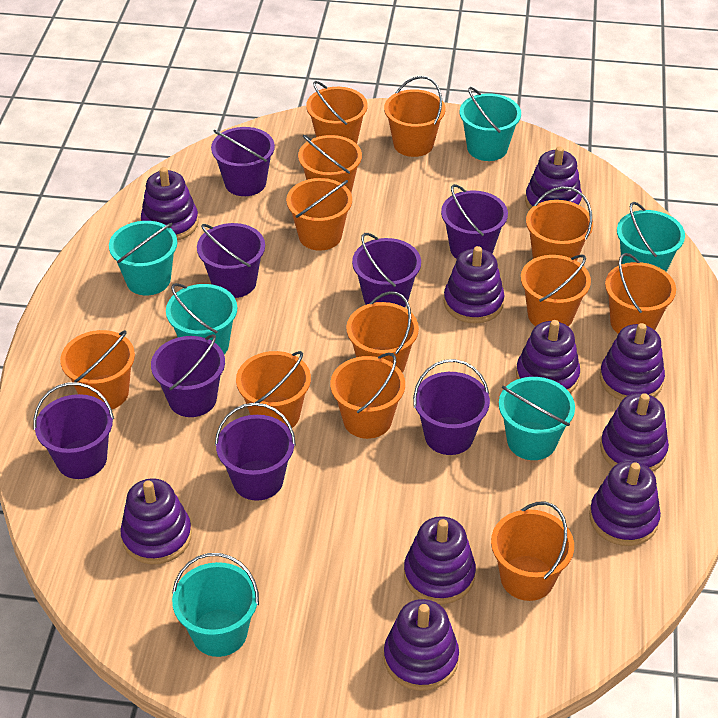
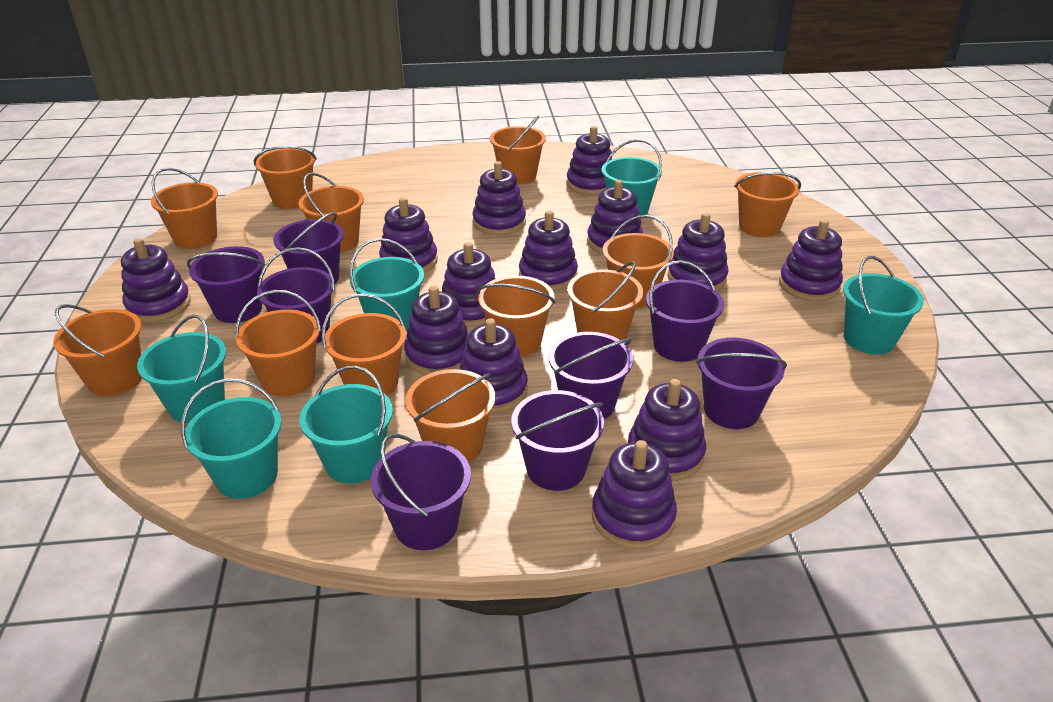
purple stacking toy: [120,478,192,564] [141,167,199,241] [384,599,459,691] [404,516,476,604] [444,246,504,324] [516,320,580,393] [525,146,582,210] [589,461,661,546] [600,323,665,400] [600,393,669,472] = 10 -> [121,238,191,323] [379,197,438,273] [404,286,468,375] [442,242,495,327] [460,318,528,413] [472,161,526,236] [519,211,578,291] [566,126,612,195] [587,180,643,254] [592,440,677,549] [628,379,706,481] [667,213,729,291] [779,219,843,301] = 13

